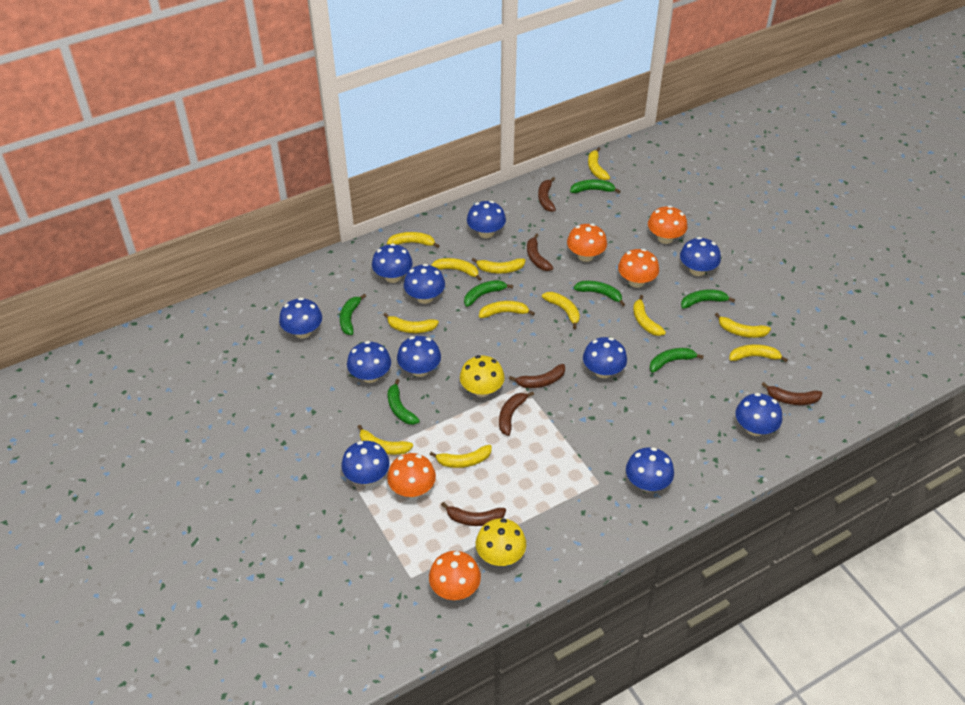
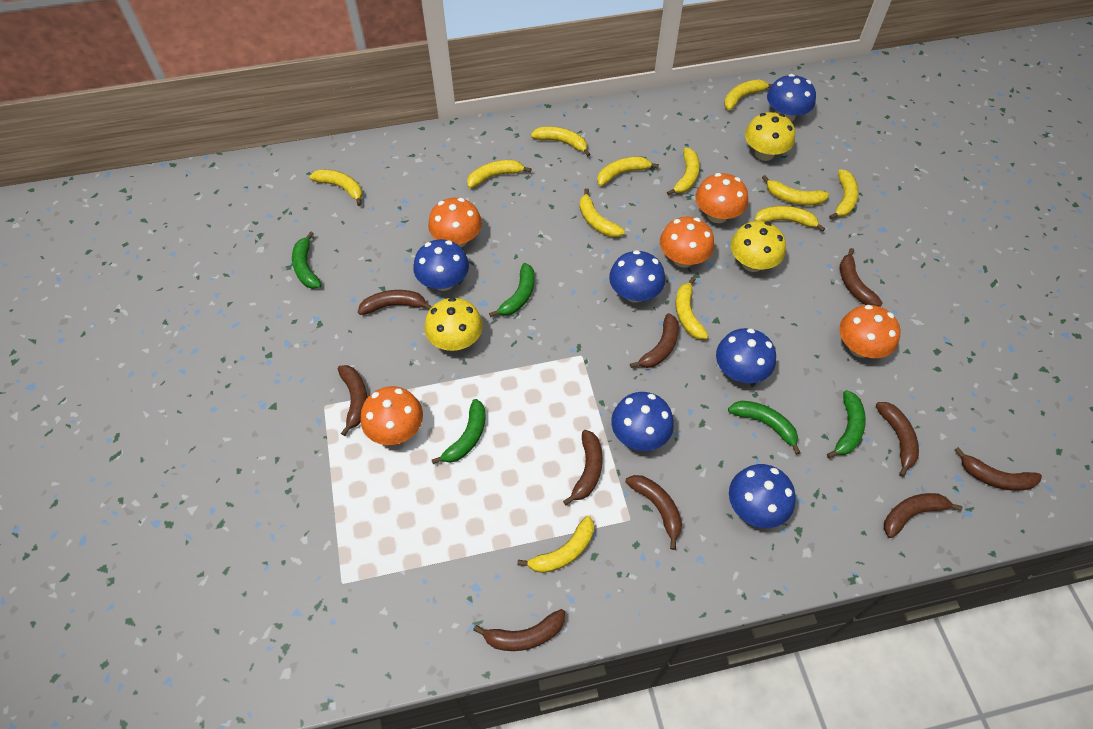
blue mushroom: [279,298,322,338] [341,441,390,485] [347,341,391,383] [372,243,413,283] [397,336,441,377] [404,264,445,304] [467,201,506,238] [583,337,627,378] [626,447,674,492] [680,237,721,276] [735,393,782,436] = 11 -> [413,239,469,291] [609,250,665,303] [611,392,674,451] [716,328,776,383] [729,464,796,528] [767,74,816,122] = 6
brown banana: [441,502,506,526] [499,392,534,436] [509,364,565,388] [527,233,553,271] [538,177,556,212] [761,382,822,405] = 6 -> [338,365,367,436] [358,290,432,315] [473,609,565,651] [563,430,603,506] [625,475,682,550] [630,313,679,368] [840,248,882,307] [876,402,919,477] [884,493,963,538] [954,447,1042,491] = 10
green banana: [340,294,366,335] [388,379,420,425] [464,280,513,307] [570,180,621,193] [573,281,625,306] [650,348,704,372] [681,289,735,309] = 7 -> [292,231,322,289] [432,399,485,464] [489,263,535,317] [728,401,801,455] [827,390,866,459] = 5
yellow mushroom: [460,355,505,397] [476,518,526,566] = 2 -> [425,297,483,351] [730,221,786,272] [745,112,795,161] = 3

